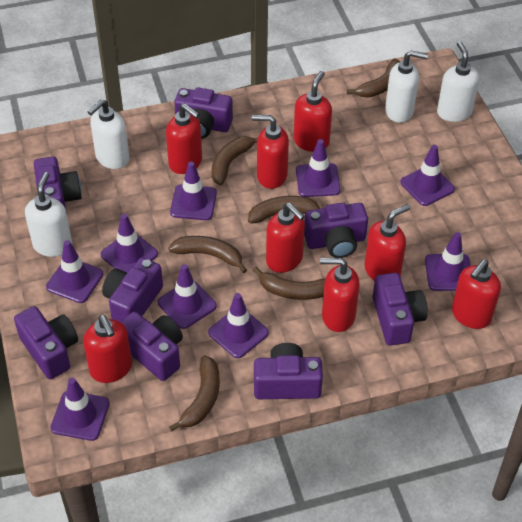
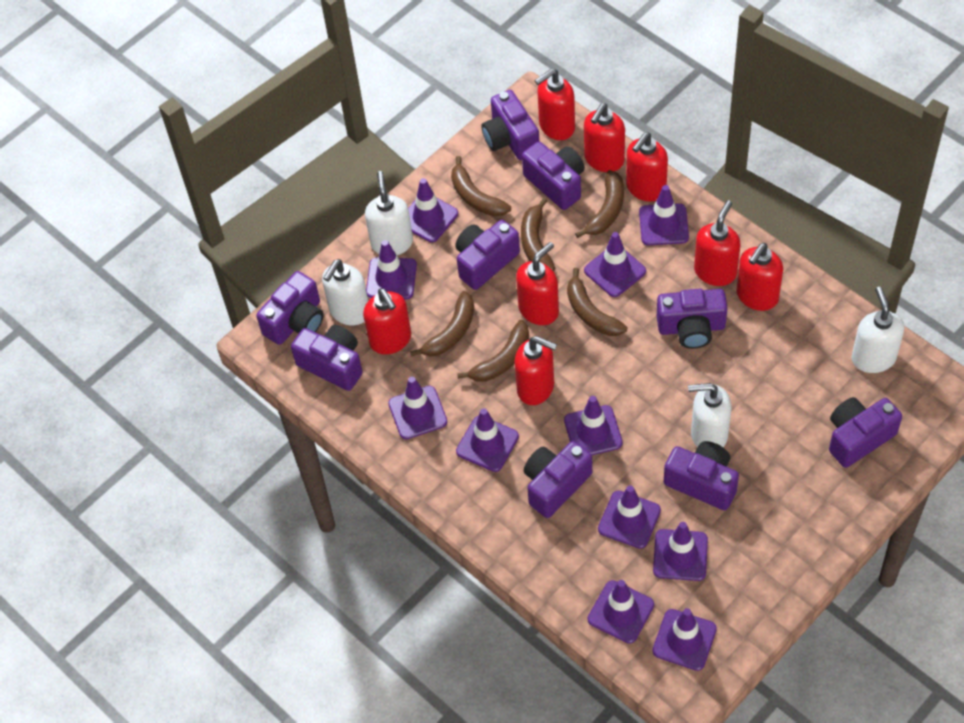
purple camera: [14,306,78,379] [34,156,82,214] [102,258,163,322] [120,311,183,381] [174,87,233,139] [254,343,323,399] [304,202,368,258] [372,273,428,346] = 8 -> [256,271,324,345] [291,325,363,391] [455,220,520,290] [481,90,539,160] [522,142,585,210] [524,441,592,518] [657,289,727,349] [664,441,739,510] [829,397,902,468] = 9
purple traffic cone: [46,240,104,303] [51,378,110,441] [100,214,158,273] [158,264,217,329] [170,162,217,220] [208,293,269,358] [296,139,341,197] [400,145,455,206] [425,232,471,291] = 9 -> [366,240,417,299] [388,377,447,439] [408,178,458,242] [456,408,519,472] [564,396,623,455] [584,232,646,297] [588,580,654,644] [598,485,661,549] [639,185,689,245] [652,608,717,671] [653,522,708,581] = 11

